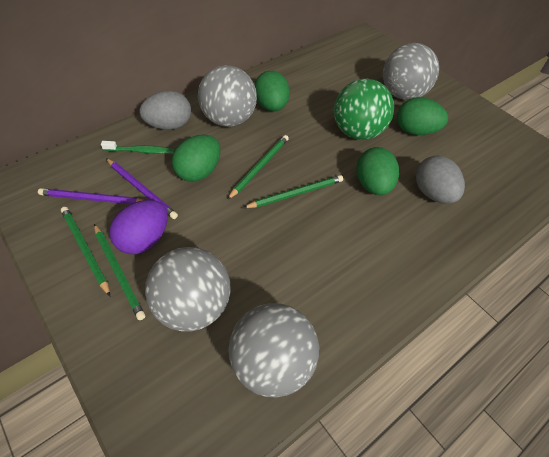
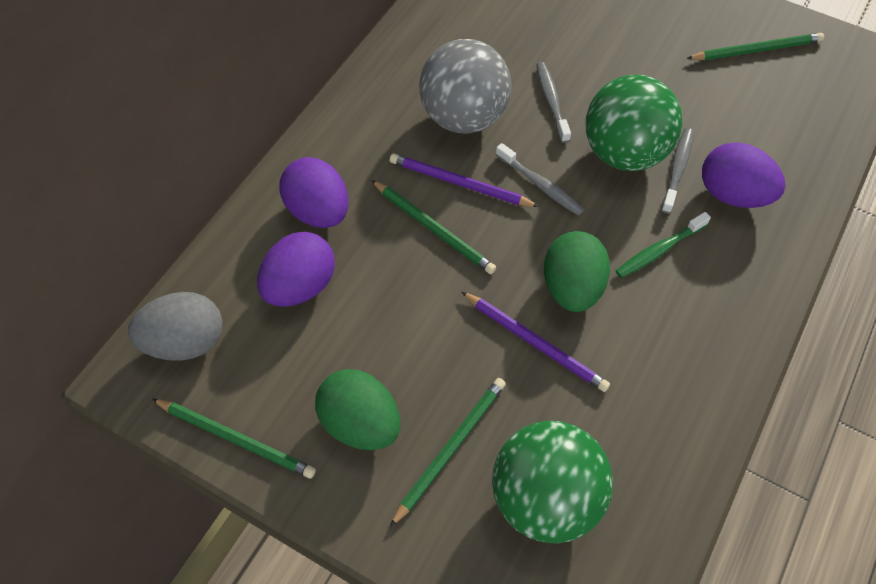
green ball: [334,79,394,140] = 1 -> [492,421,613,544] [586,74,683,171] = 2
green egg: [172,134,220,182] [254,71,290,111] [356,147,399,195] [397,97,448,135] = 4 -> [315,369,401,450] [544,231,610,312] = 2
grey ball: [145,247,231,331] [198,66,257,127] [228,303,319,397] [383,43,439,100] = 4 -> [419,39,512,134] = 1
grey egg: [140,90,191,130] [416,156,465,204] = 2 -> [128,292,223,361] = 1
grey toothbrush: none = 0 -> [496,143,584,216] [536,62,571,143] [661,128,694,214] = 3
purple egg: [109,200,168,254] = 1 -> [257,232,335,307] [279,157,349,228] [702,142,786,208] = 3

